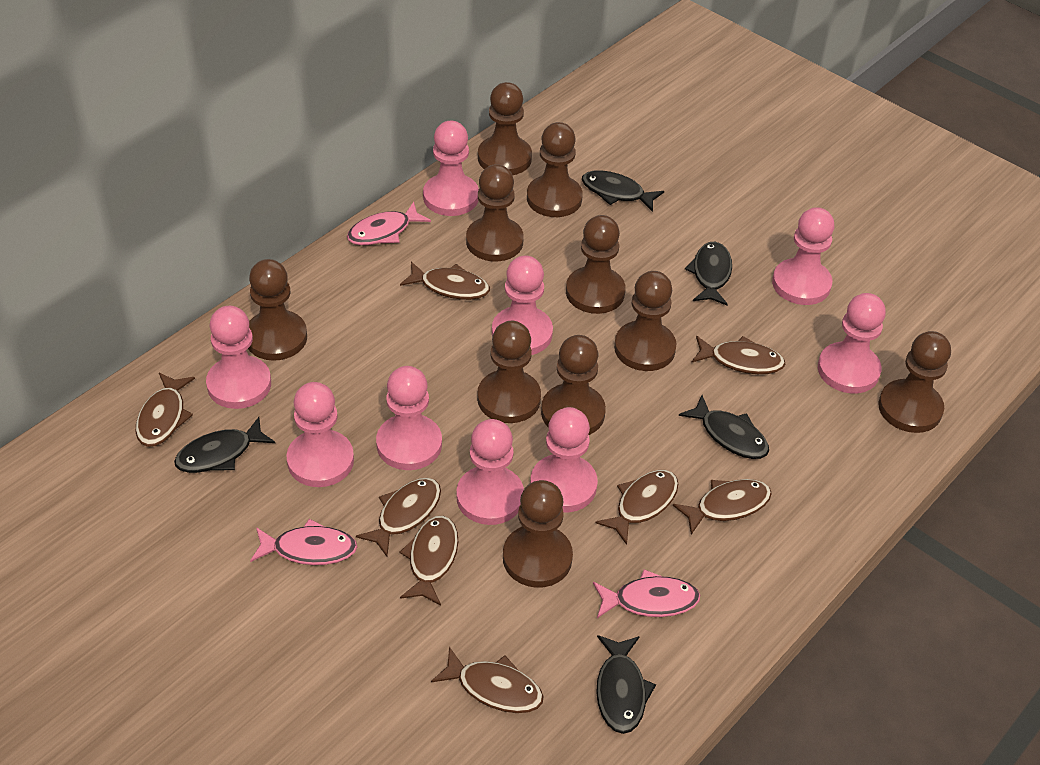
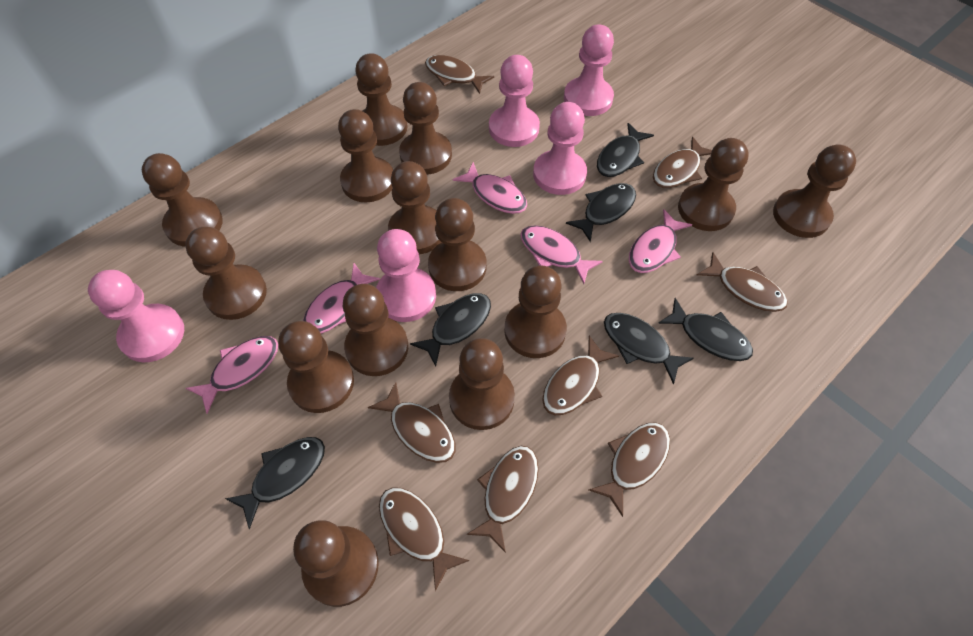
black fish: [174,417,275,473] [582,170,664,212] [596,635,656,734] [679,395,769,459] [685,242,732,305] = 5 -> [225,437,325,529] [410,293,491,366] [566,183,636,242] [597,123,654,177] [604,313,694,385] [658,298,753,361] = 6
brown pawn: [248,259,307,361] [466,164,524,262] [477,321,541,423] [478,82,532,175] [503,480,573,588] [527,122,583,217] [541,335,606,435] [566,215,625,314] [614,271,676,371] [878,331,951,433] = 10 -> [142,153,223,247] [185,227,267,320] [278,321,354,413] [293,520,379,607] [338,109,393,202] [343,284,408,376] [355,53,408,146] [388,161,441,254] [399,82,452,175] [428,198,486,291] [449,338,515,430] [504,266,567,358] [678,138,749,231] [773,144,856,238] = 14
pink fish: [250,519,357,565] [347,202,431,245] [593,569,700,618] = 3 -> [186,336,278,414] [303,263,380,334] [453,162,527,214] [520,225,603,284] [629,209,692,273] = 5
pink pawn: [206,306,271,409] [286,382,354,487] [376,366,442,470] [423,121,479,216] [456,419,524,525] [492,256,553,355] [530,407,598,512] [772,207,834,305] [818,293,886,393] = 9 -> [88,270,184,362] [376,229,436,322] [489,55,540,147] [533,102,587,195] [564,25,614,116] = 5

